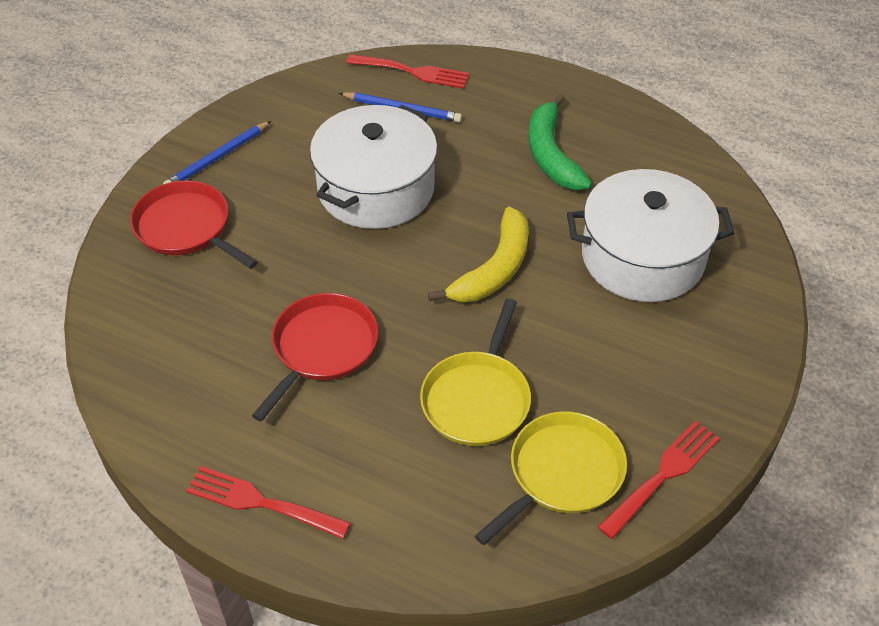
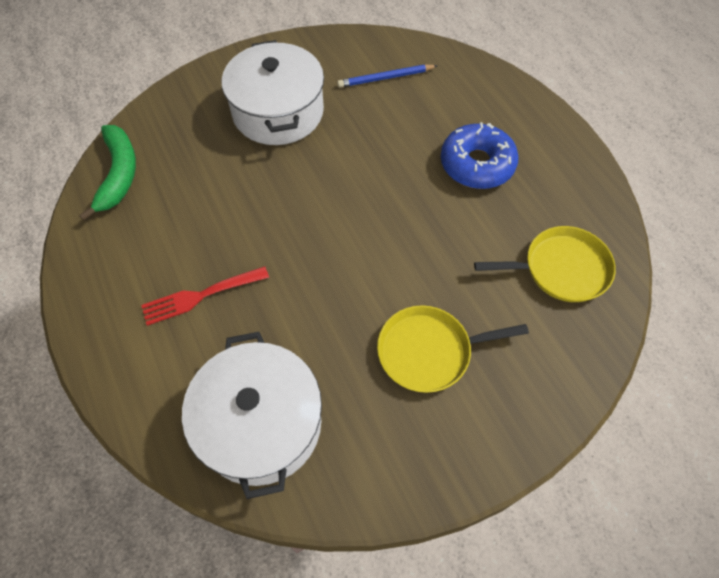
blue donut: none = 0 -> [441,122,519,189] = 1
blue pencil: [163,121,271,184] [339,92,462,122] = 2 -> [337,65,438,88] = 1
red fork: [186,466,351,539] [346,54,469,89] [598,421,720,539] = 3 -> [141,266,269,326] = 1
red pan: [130,181,258,269] [252,293,378,422] = 2 -> none = 0
yellow banana: [428,207,529,302] = 1 -> none = 0

